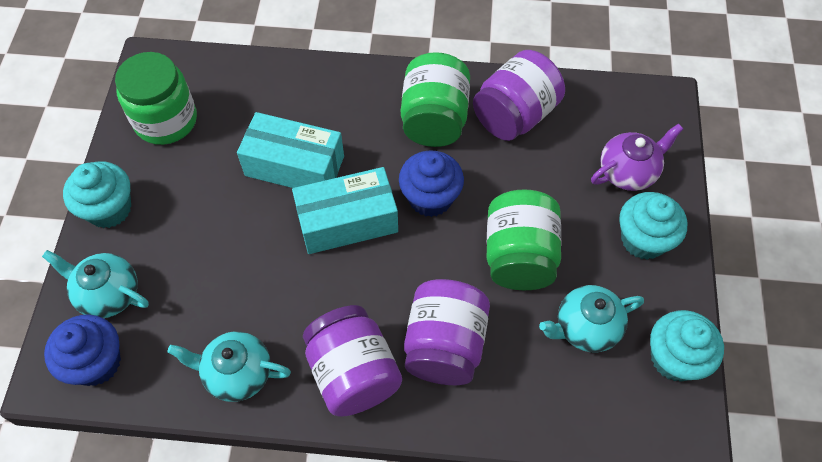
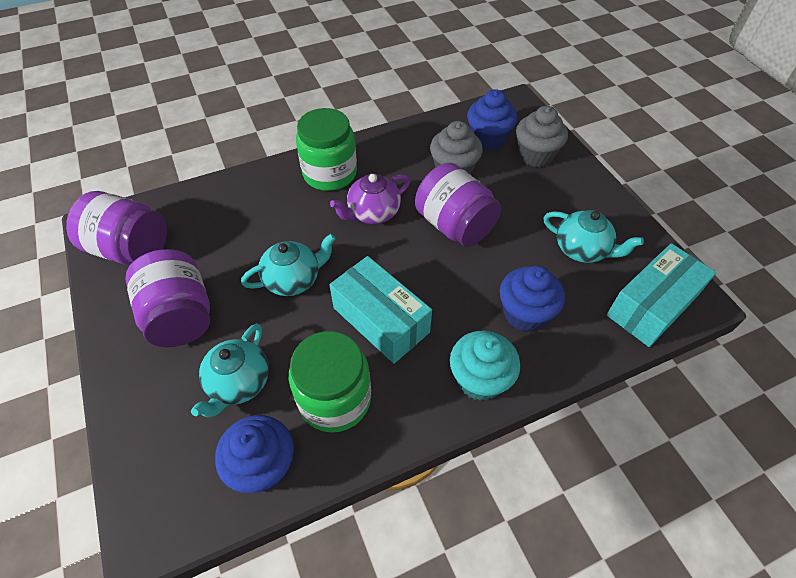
blue cupcake: [44,314,121,386] [399,150,464,217] = 2 -> [215,415,294,493] [467,89,517,150] [500,266,565,332] = 3
green jar: [115,52,197,145] [401,52,470,147] [486,189,561,290] = 3 -> [289,331,371,433] [296,108,357,191] = 2
grey cupcake: none = 0 -> [430,121,483,175] [516,106,568,167] = 2
turquoise cupcake: [63,161,131,228] [619,192,687,260] [650,310,724,382] = 3 -> [450,330,520,401] = 1

